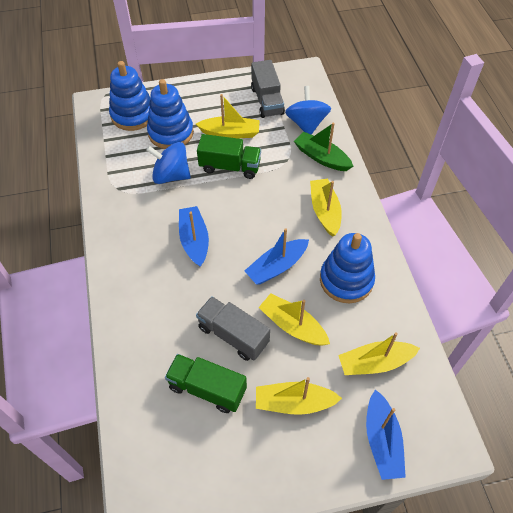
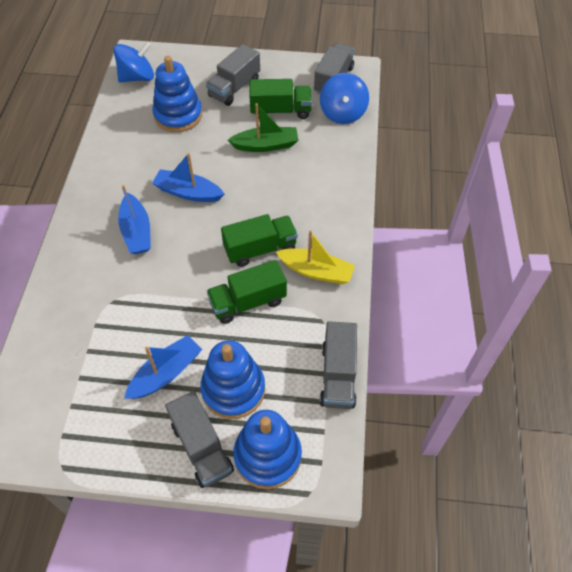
green truck: [165,354,247,413] [197,134,261,179] = 2 -> [207,260,287,324] [221,214,298,267] [249,79,312,119] = 3
grey truck: [196,296,270,361] [251,60,285,118] = 2 -> [165,391,234,488] [206,44,260,106] [314,43,355,94] [320,321,357,409] = 4
yellow boat: [196,94,260,138] [256,377,342,415] [258,293,330,346] [310,179,342,237] [338,332,420,375] = 5 -> [276,231,355,284] = 1

